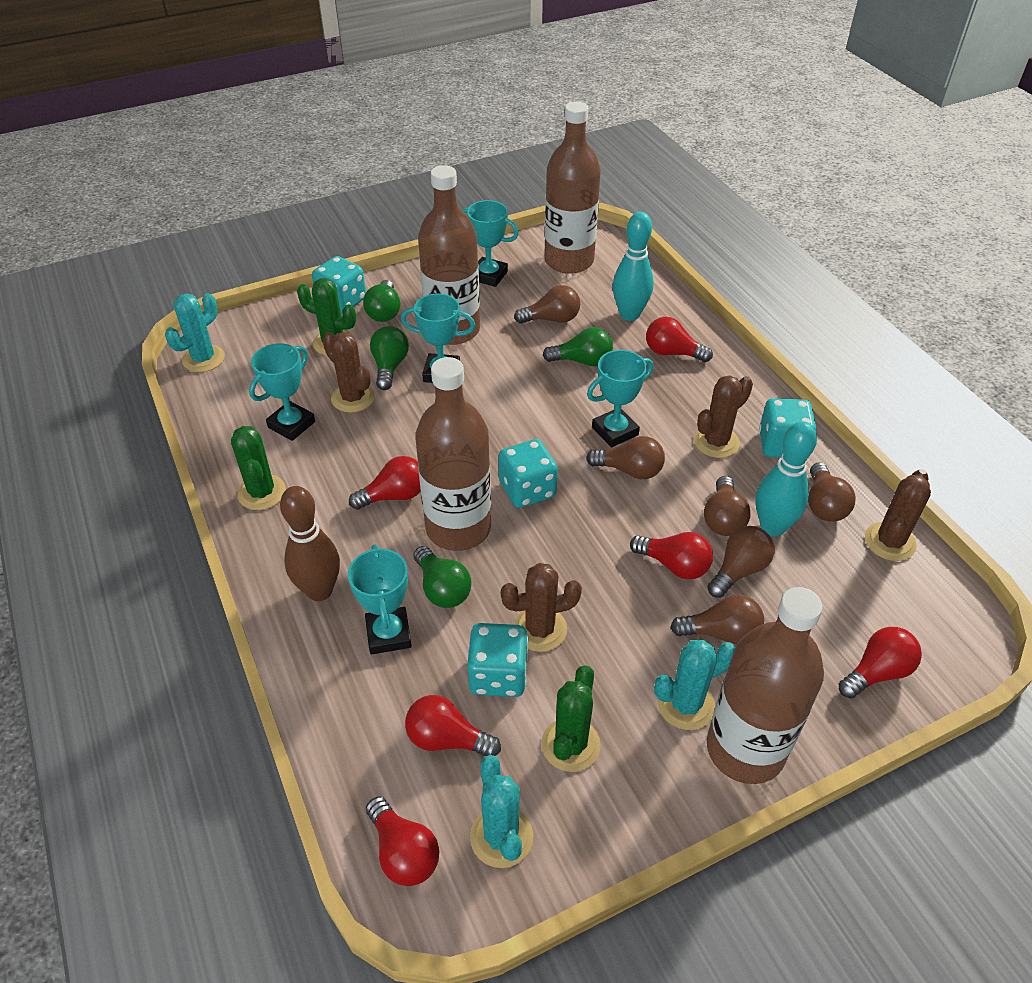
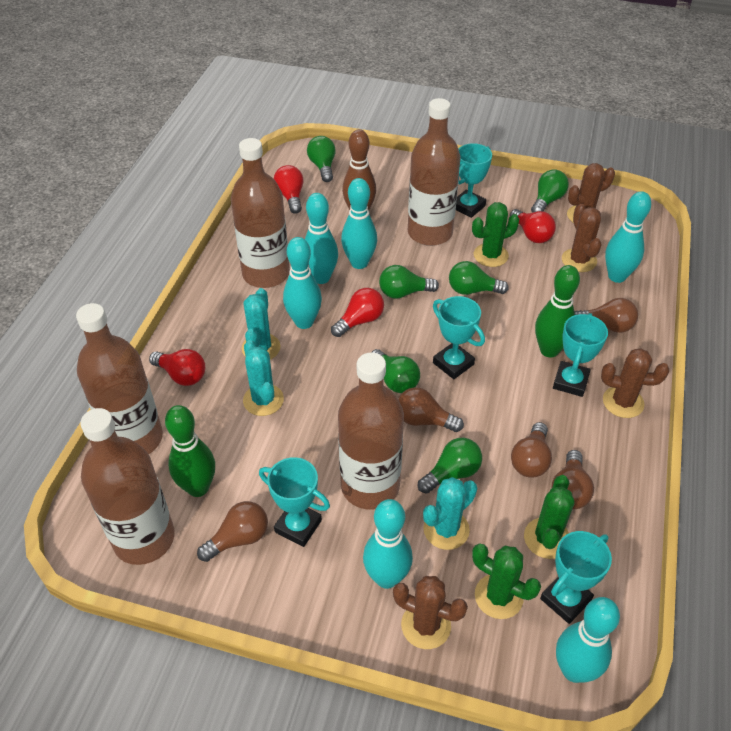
brown bottle: [415,357,491,551] [418,165,480,345] [544,101,601,274] [707,587,824,784] = 4 -> [76,303,163,454] [80,408,175,565] [231,138,290,288] [338,352,404,510] [408,98,461,246] = 5
brown light bulb: [514,285,580,324] [586,436,665,479] [670,594,764,645] [704,476,751,536] [708,526,774,598] [808,462,856,522] = 6 -> [197,501,268,562] [398,387,464,432] [511,422,552,478] [552,450,594,509] [575,298,638,333] = 5
green bowling pin: none = 0 -> [165,405,215,497] [535,265,580,357] = 2
green light bulb: [363,280,400,322] [370,326,409,390] [414,546,472,608] [543,327,613,366] = 4 -> [307,136,336,182] [372,349,420,393] [379,265,439,299] [418,438,482,494] [449,261,509,295] [531,169,569,213] = 6
red light bulb: [349,456,421,510] [366,796,439,886] [405,695,501,756] [630,532,713,579] [646,317,713,362] [839,627,922,699] = 6 -> [149,349,205,386] [274,165,303,214] [331,288,384,337] [510,209,556,243] = 4
turquoise bowling pin: [613,212,654,321] [756,421,817,536] = 2 -> [283,237,322,329] [305,193,338,284] [341,178,377,269] [363,499,413,589] [556,597,620,683] [605,191,651,283] = 6
turquoise dice: [312,256,366,313] [467,623,528,697] [498,439,558,508] [759,398,816,458] = 4 -> none = 0

